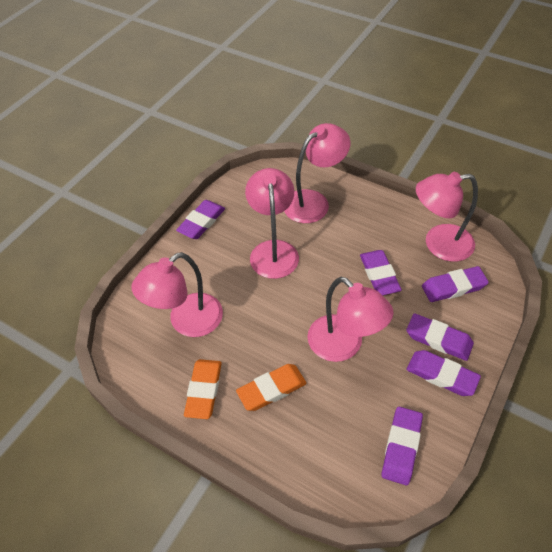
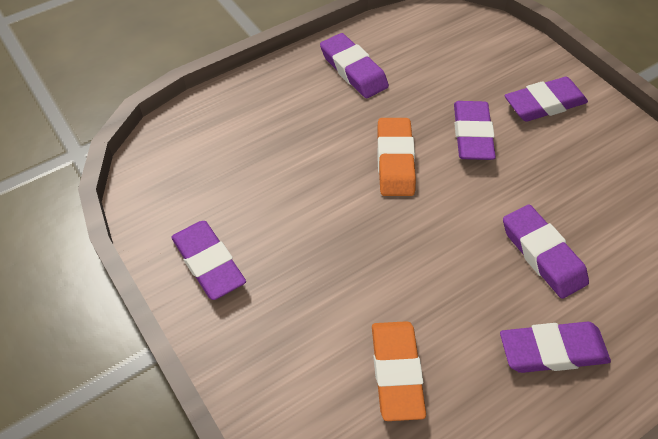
pink lamp: [131,252,223,337] [245,168,299,279] [284,123,350,223] [307,277,394,362] [416,172,478,262] = 5 -> none = 0

